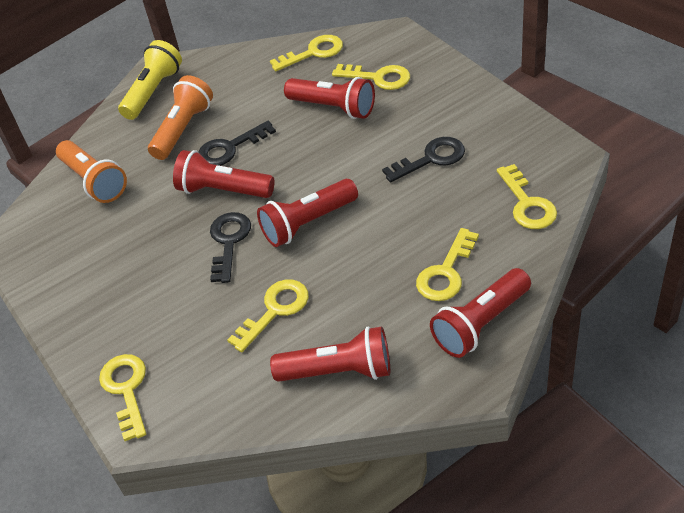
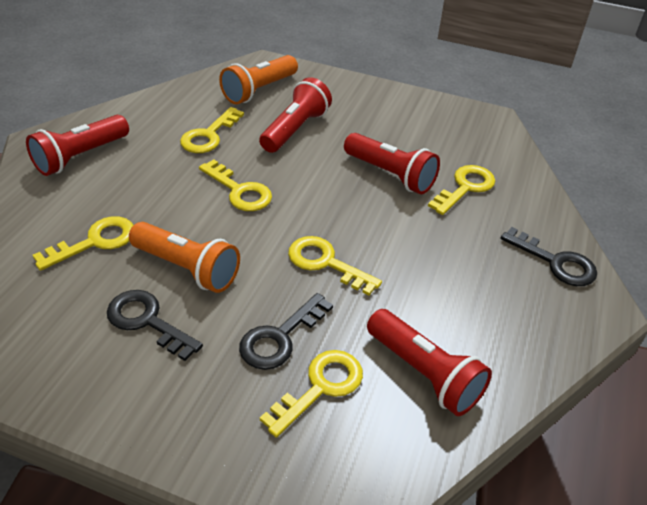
red flashlight: [173,150,275,198] [257,179,358,247] [270,326,390,382] [284,77,375,119] [430,268,531,358] = 5 -> [26,115,129,176] [259,77,332,153] [344,133,440,194] [367,309,492,416] = 4
yellow flashlight: [118,40,182,120] = 1 -> none = 0

